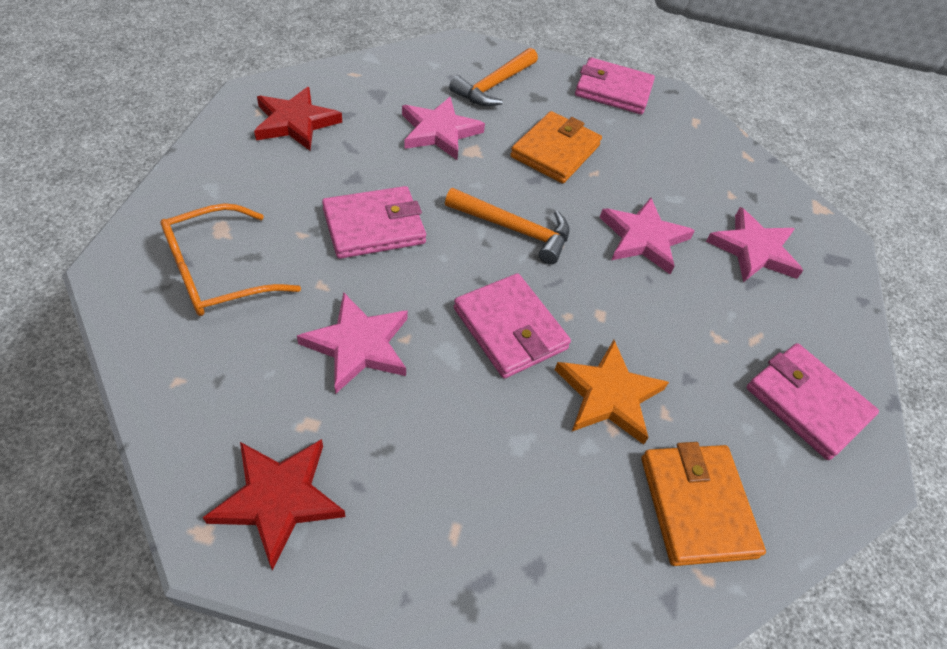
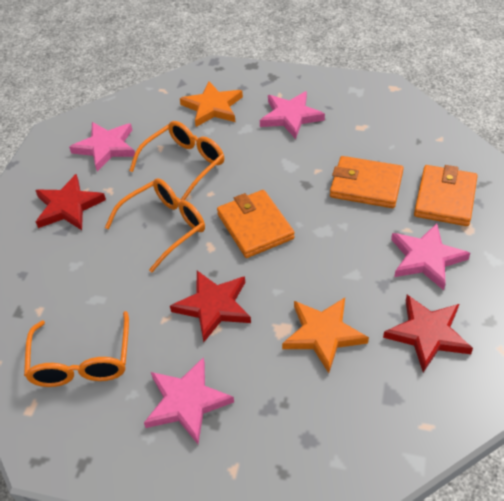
orange glasses: [160,203,301,316] = 1 -> [24,311,129,387] [105,178,205,272] [129,121,224,201] = 3
orange hammer: [445,188,570,265] [449,48,538,106] = 2 -> none = 0
orange star: [555,340,669,444] = 1 -> [180,81,243,127] [282,298,369,373] = 2
orange wallet: [510,111,602,184] [641,442,766,566] = 2 -> [217,190,295,258] [330,156,404,208] [414,165,478,226] = 3
pink wallet: [322,186,426,259] [454,273,571,379] [575,57,655,114] [747,343,879,460] = 4 -> none = 0
red star: [203,439,346,570] [254,87,342,150] = 2 -> [35,174,106,230] [170,271,251,342] [383,295,473,372] = 3

